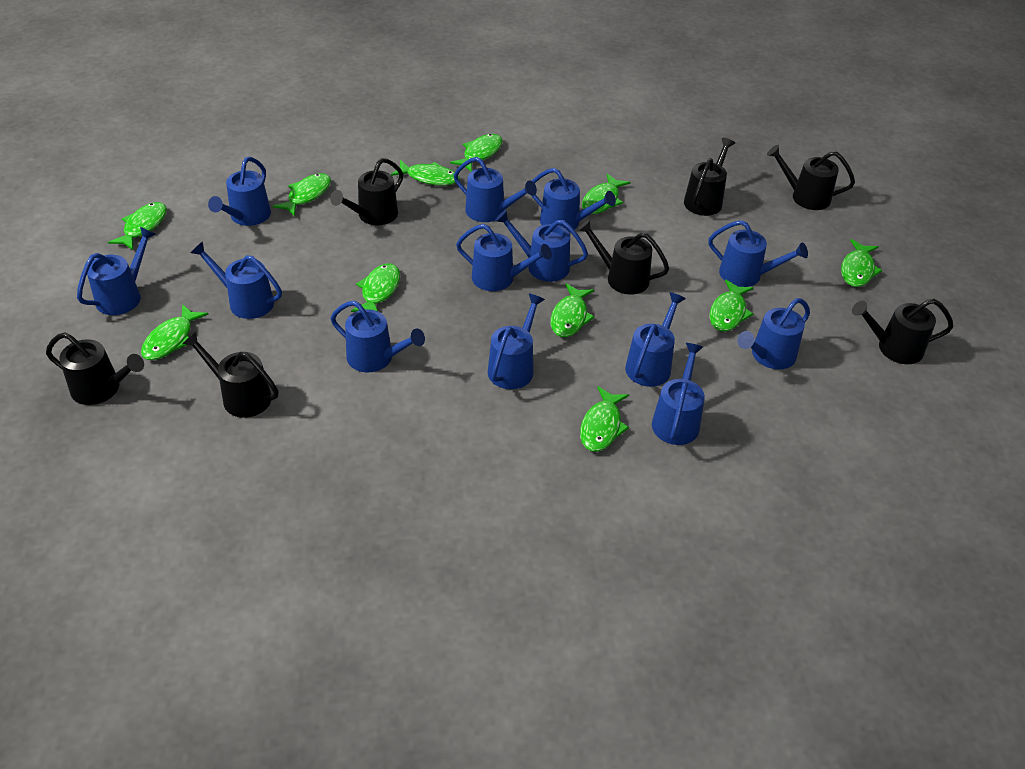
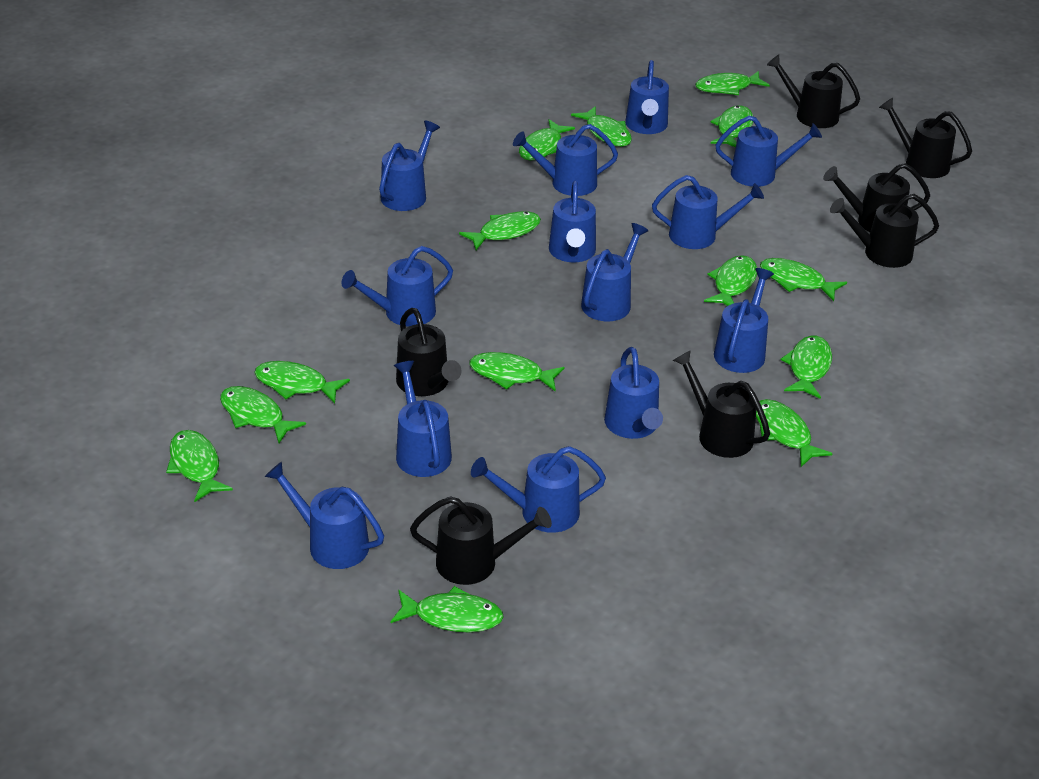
green fish: [108,202,167,250] [141,304,209,360] [273,173,331,217] [351,263,400,312] [390,160,460,186] [450,134,503,172] [551,284,595,337] [580,386,629,452] [582,174,630,214] [710,279,754,332] [841,239,883,287] = 11 -> [166,430,233,502] [220,386,306,443] [254,361,350,403] [390,586,504,632] [459,211,541,250] [470,352,564,392] [519,119,575,161] [571,106,632,147] [695,71,770,95] [704,255,757,306] [710,105,753,148] [756,399,833,467] [760,258,847,301] [780,336,832,399] = 14

